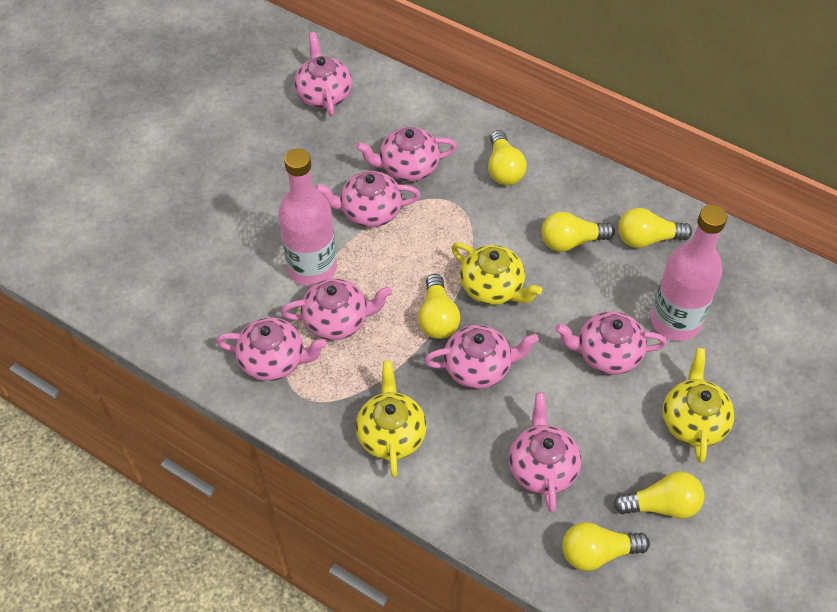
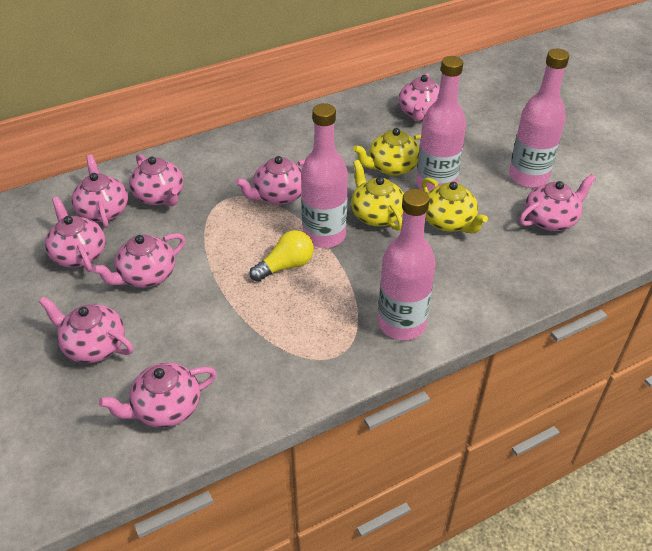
pink bottle: [278,148,337,286] [651,205,727,341] = 2 -> [301,103,348,248] [378,189,436,340] [416,56,466,191] [509,49,569,188] = 4
pink teapot: [216,317,327,381] [281,279,392,340] [294,32,352,117] [315,171,421,227] [356,127,457,182] [424,325,539,389] [509,393,581,513] [555,311,667,375] = 8 -> [39,297,133,363] [45,197,105,272] [72,155,128,228] [92,233,185,288] [99,362,217,428] [129,154,184,206] [235,156,305,205] [398,73,440,122] [519,174,596,231] = 9
yellow light bulb: [418,274,460,339] [488,130,527,185] [541,212,615,252] [562,522,650,571] [613,471,705,519] [618,208,692,248] = 6 -> [250,230,314,282] = 1

